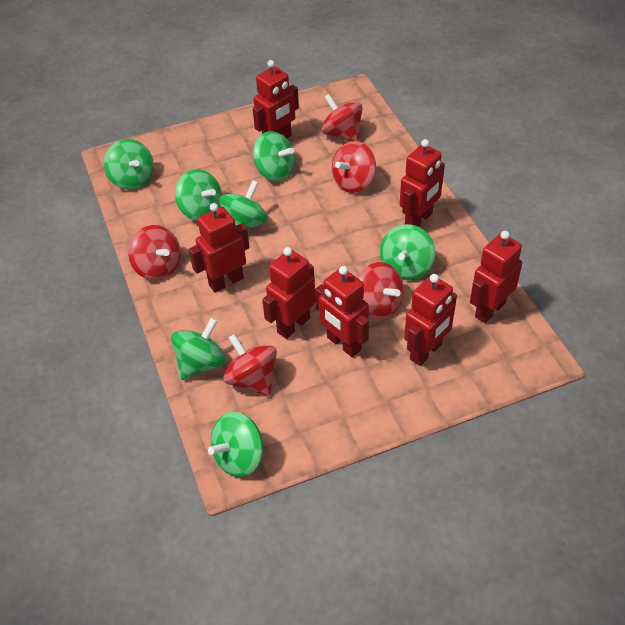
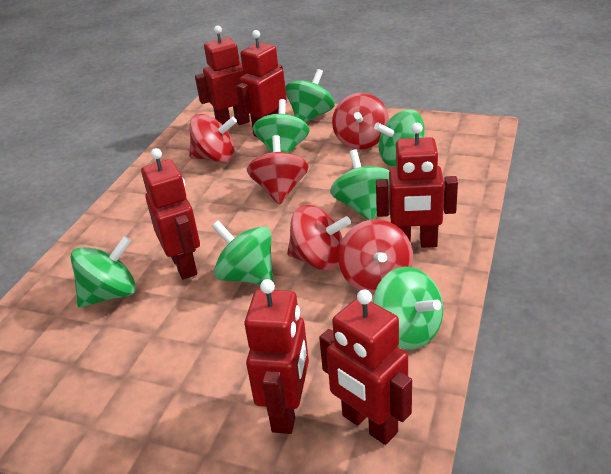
red robot: [189,203,250,293] [253,60,299,138] [262,247,316,339] [315,266,369,357] [400,139,445,227] [404,274,457,366] [470,231,522,323] = 7 -> [141,148,200,280] [195,25,250,125] [236,30,287,137] [244,279,309,434] [319,289,412,445] [376,123,458,248] = 6

